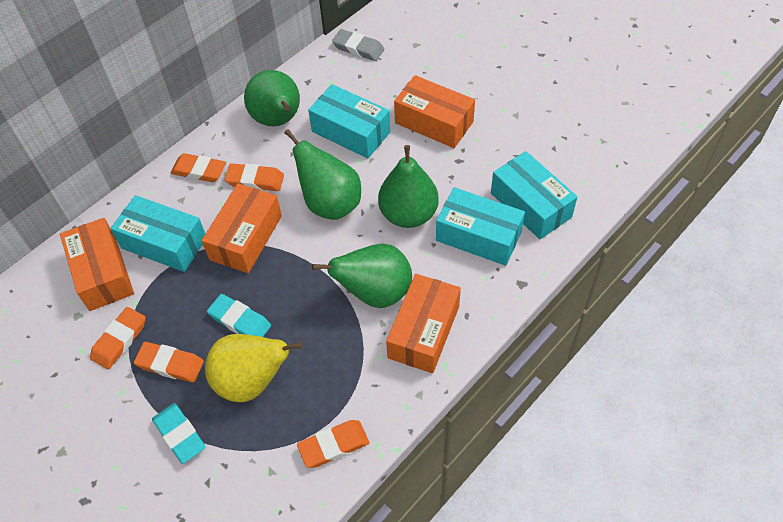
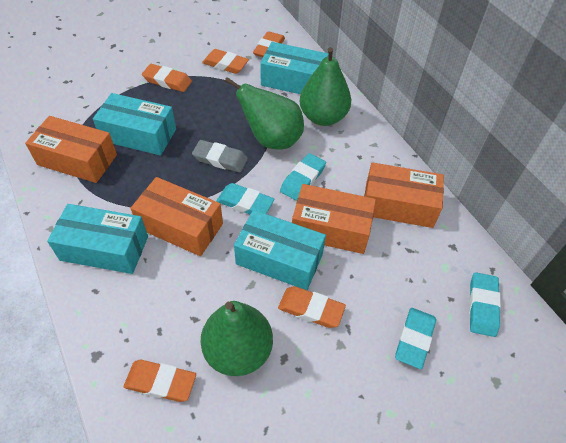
green pear: [244,70,300,126] [284,129,361,220] [312,244,412,308] [378,145,439,228] = 4 -> [201,301,273,376] [225,77,304,149] [299,47,351,126] = 3
turquoise eraser: [152,403,206,464] [207,294,271,337] = 2 -> [217,183,274,215] [280,153,326,201] [395,308,436,369] [469,272,501,337] = 4
yellow pear: [205,334,303,402] = 1 -> none = 0

